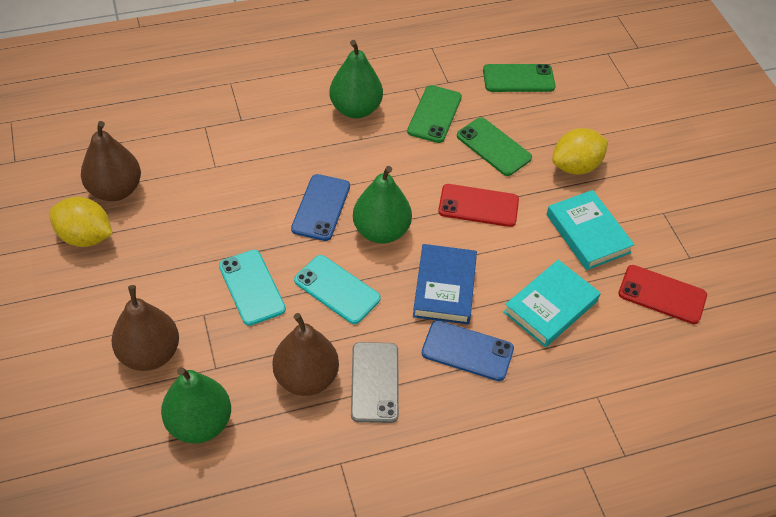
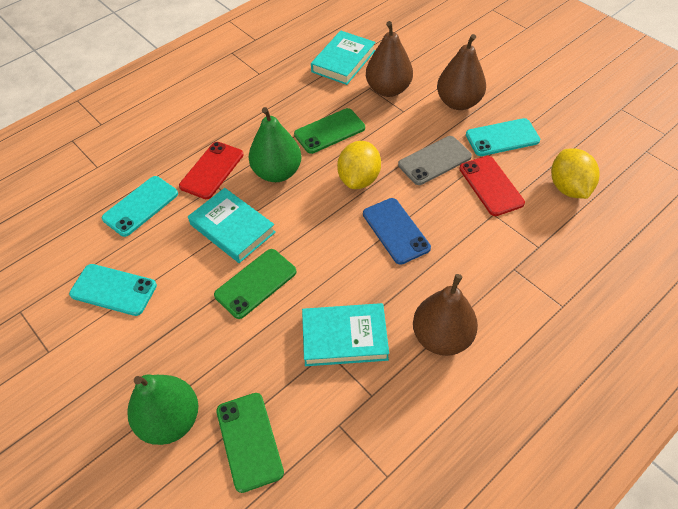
blue book: [413,244,477,325] = 1 -> none = 0
blue phone: [291,174,350,241] [422,320,514,381] = 2 -> [363,198,431,264] = 1
green pear: [161,367,231,443] [329,40,383,118] [353,166,412,244] = 3 -> [127,374,198,445] [249,107,301,182] = 2
turquoise book: [503,260,601,347] [546,190,635,270] = 2 -> [188,188,276,263] [302,303,389,366] [311,30,376,85] = 3
turquoise phone: [219,250,286,326] [294,255,381,324] = 2 -> [69,264,157,316] [102,176,178,237] [466,118,540,156] = 3

